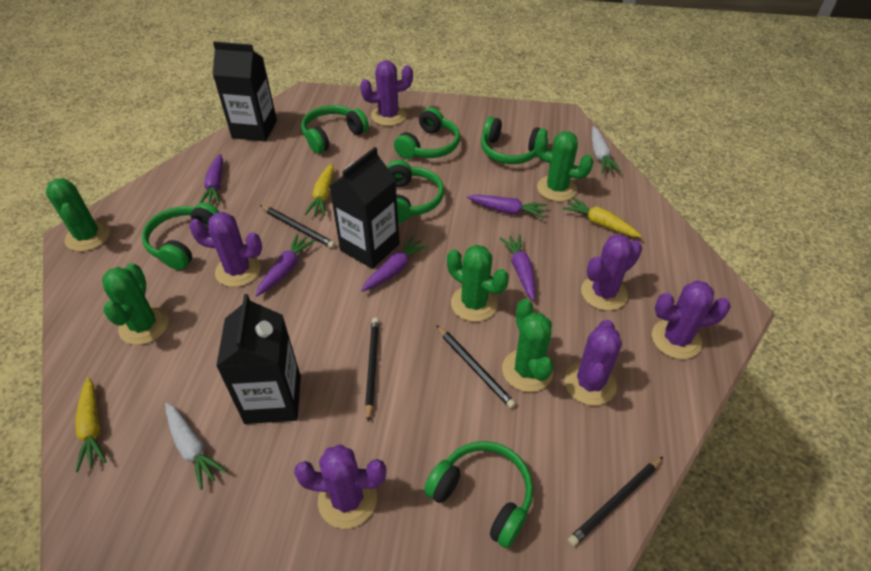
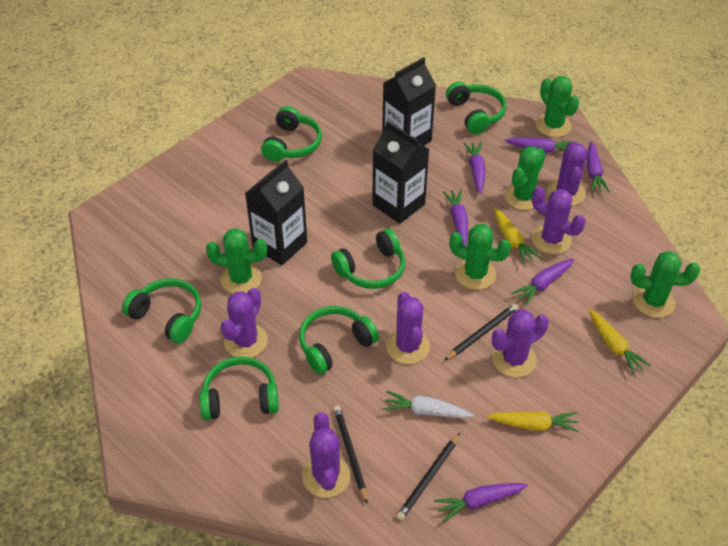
black pencil: [260,205,336,248] [365,318,379,422] [436,325,516,409] [568,457,663,547] = 4 -> [333,405,368,503] [396,433,460,521] [445,304,518,360] = 3
purple carrot: [200,154,223,204] [255,234,315,296] [361,236,429,292] [467,195,547,219] [500,234,536,301] = 5 -> [434,483,528,522] [443,190,468,246] [463,142,485,194] [504,138,576,153] [511,259,574,306] [587,142,610,193] = 6
white carrot: [165,403,227,490] [592,126,621,173] = 2 -> [383,391,474,418] = 1

